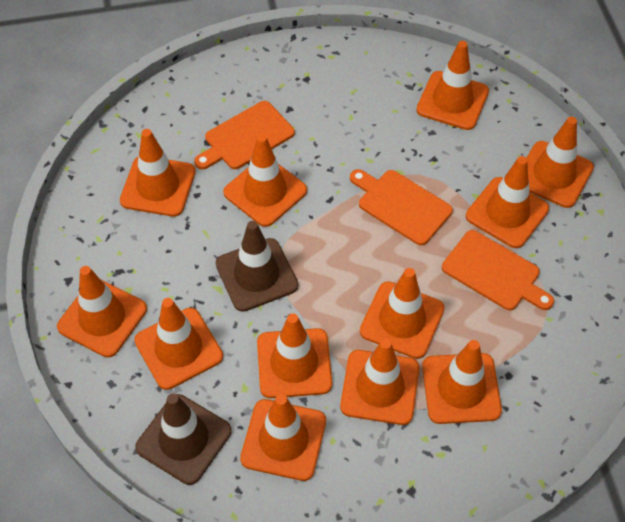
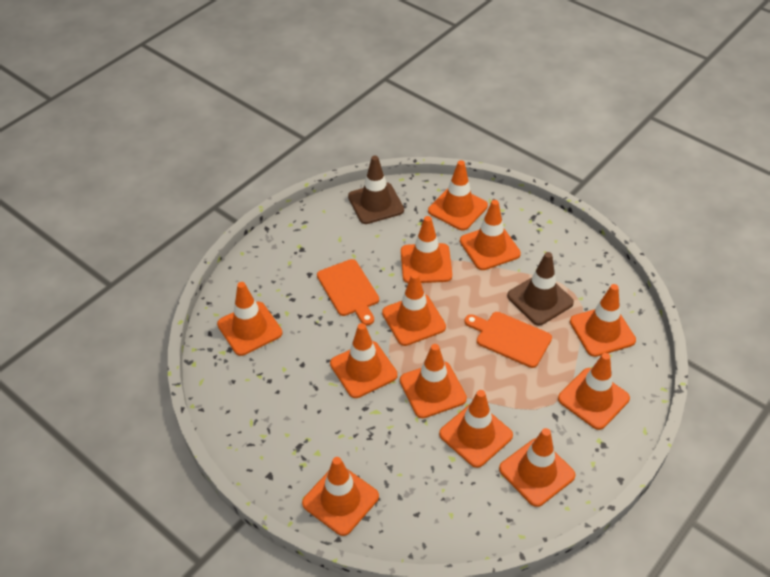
orange cutting board: [194,101,295,169] [350,169,453,245] [442,230,554,310] = 3 -> [317,259,379,325] [464,312,552,368] = 2

